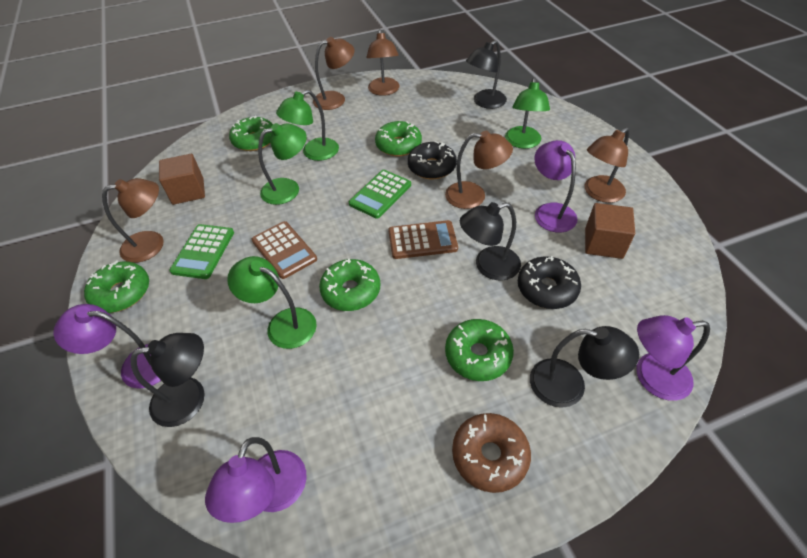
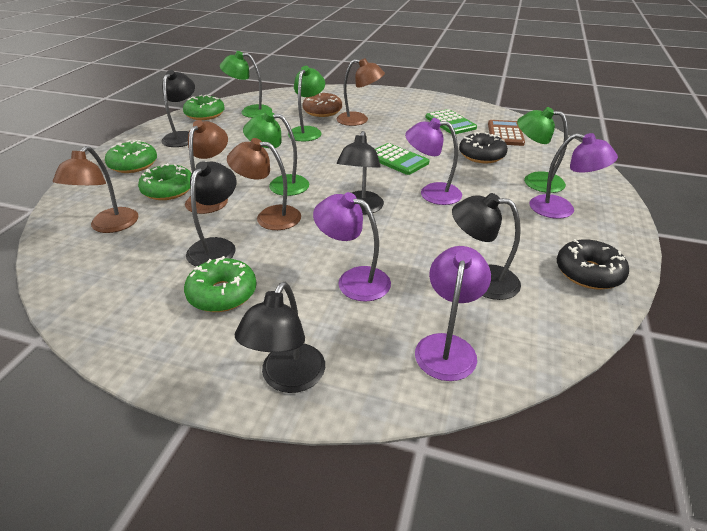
black lamp: [130,333,205,427] [460,202,521,280] [466,40,507,109] [530,326,639,408] = 4 -> [161,70,195,147] [186,161,237,266] [235,282,325,393] [337,131,384,215] [452,193,521,300] = 5
brown calculator: [252,221,317,279] [388,220,458,259] = 2 -> [488,120,525,146] = 1
brown cube: [159,154,205,205] [585,203,635,259] = 2 -> none = 0
brown lamp: [102,178,163,263] [313,37,355,110] [367,29,399,96] [445,131,513,209] [585,127,629,203] = 5 -> [53,146,138,233] [185,120,228,214] [227,138,301,230] [337,58,385,126] = 4
green donut: [84,261,149,313] [229,116,273,151] [319,259,380,311] [375,121,422,156] [445,319,514,381] = 5 -> [105,140,157,173] [138,163,192,200] [183,94,225,120] [184,256,257,312] = 4

